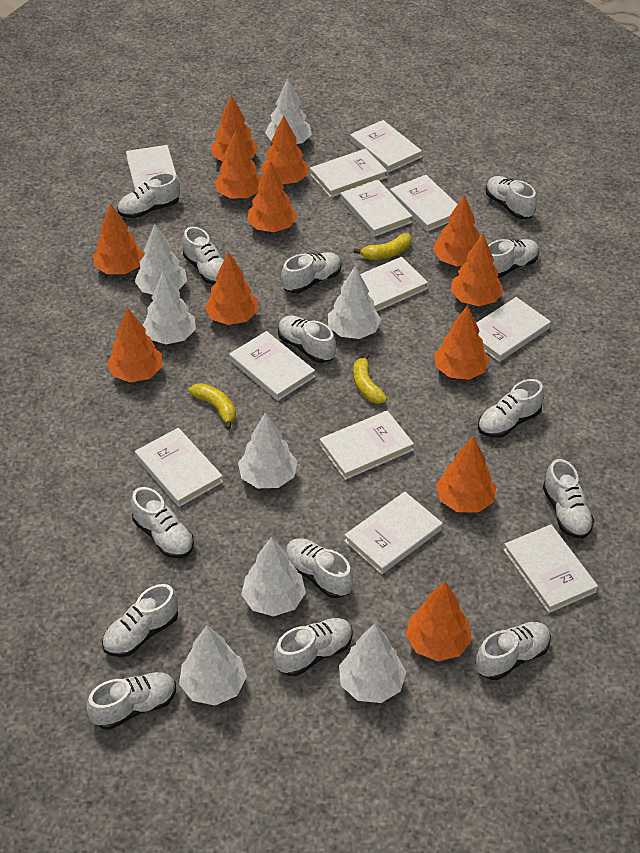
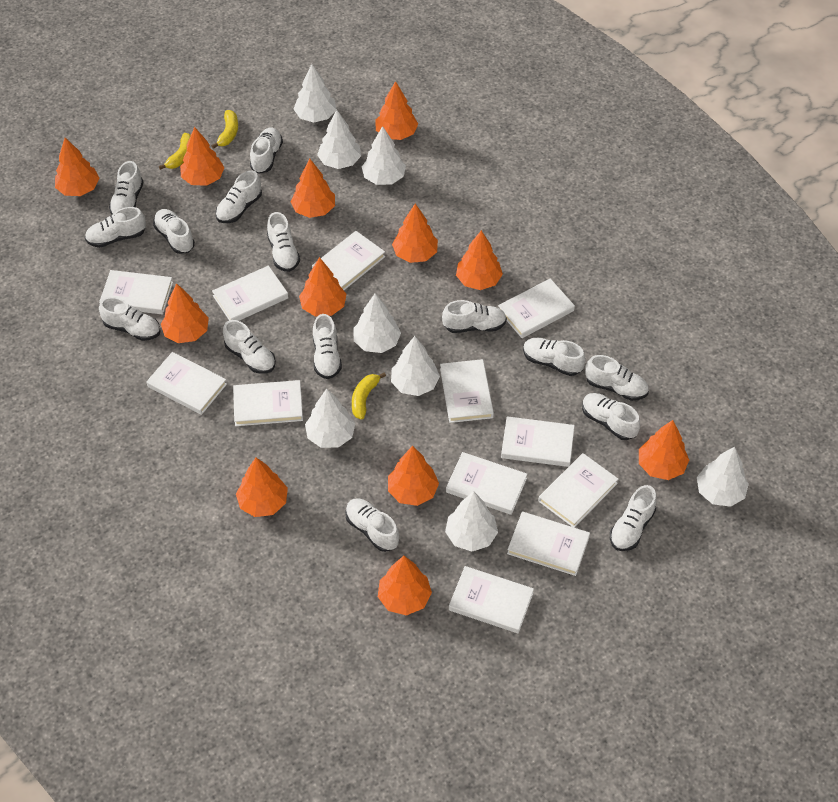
white shoe: [86,672,176,730] [102,584,178,657] [117,172,180,219] [131,487,194,558] [183,227,224,285] [274,618,353,676] [278,316,336,363] [281,252,341,293] [286,538,353,599] [476,622,551,680] [478,379,544,438] [486,176,537,219] [488,239,539,278] [543,459,594,539] = 14 -> [85,207,146,248] [99,297,161,341] [109,161,144,215] [153,209,195,254] [216,171,262,223] [223,320,276,374] [250,127,283,173] [267,212,300,272] [313,314,342,379] [345,498,399,552] [442,300,507,333] [523,338,586,376] [582,393,640,440] [585,355,649,401] [610,485,657,551] = 15

